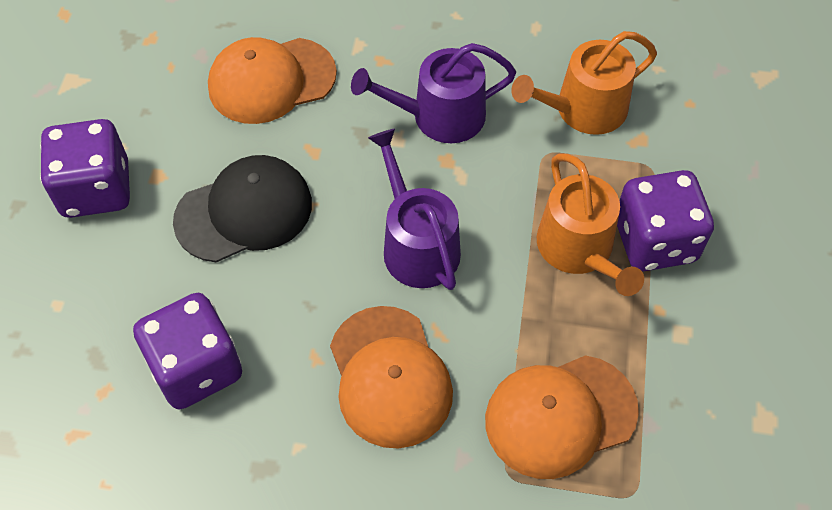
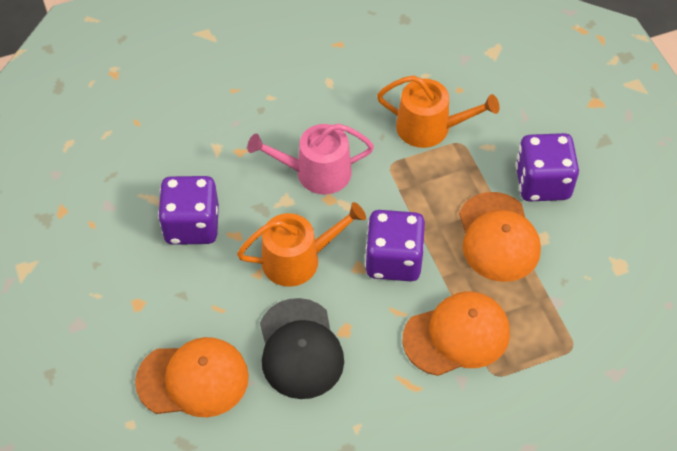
pink watering can: none = 0 -> [247,124,374,194] = 1
purple watering can: [351,43,516,143] [368,129,461,290] = 2 -> none = 0

